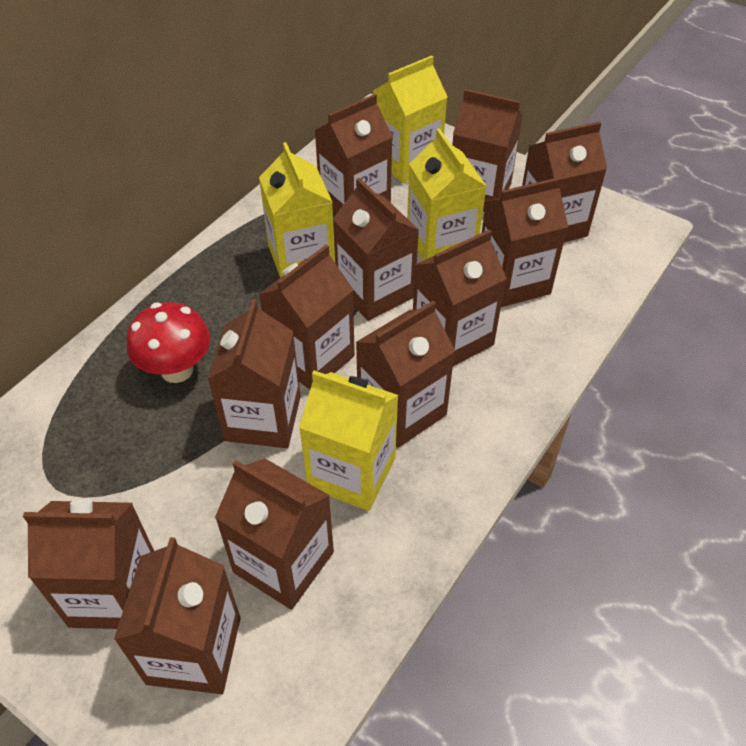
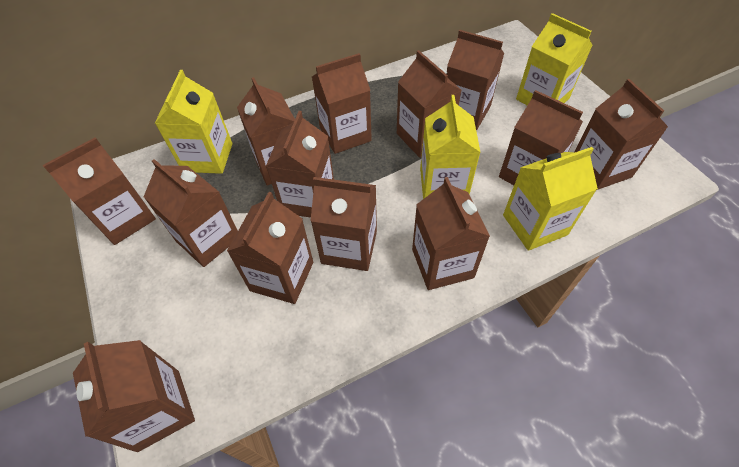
brown carton: [23,499,154,629] [114,537,241,694] [208,299,301,448] [215,458,334,610] [259,245,355,389] [314,94,393,214] [333,178,419,321] [356,301,455,448] [413,229,507,366] [452,89,523,212] [482,177,568,307] [522,121,607,242] = 12 -> [43,137,156,245] [73,340,195,452] [144,159,238,267] [227,192,313,304] [237,77,295,185] [266,111,334,218] [311,177,377,271] [312,53,372,154] [397,50,461,158] [412,177,490,290] [447,30,504,130] [499,90,583,185] [574,79,668,190] = 13
red mushroom: [127,302,210,383] = 1 -> none = 0

